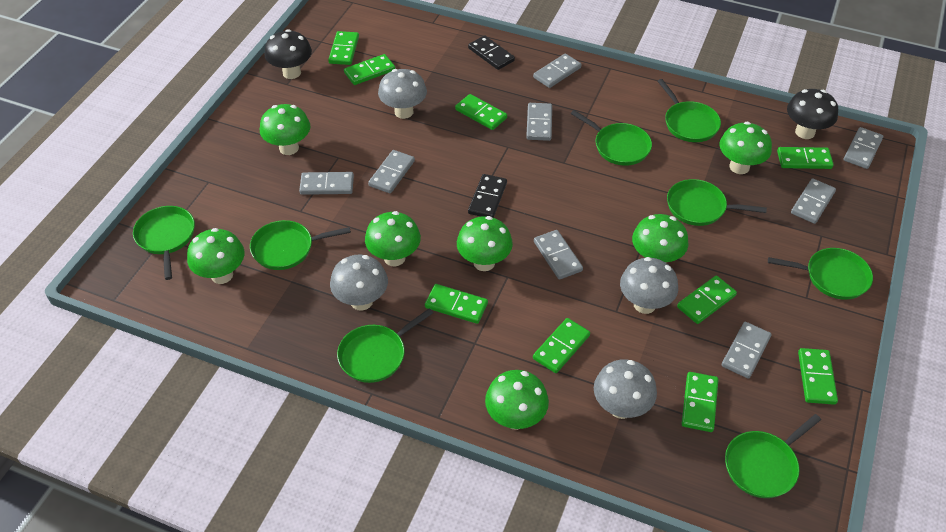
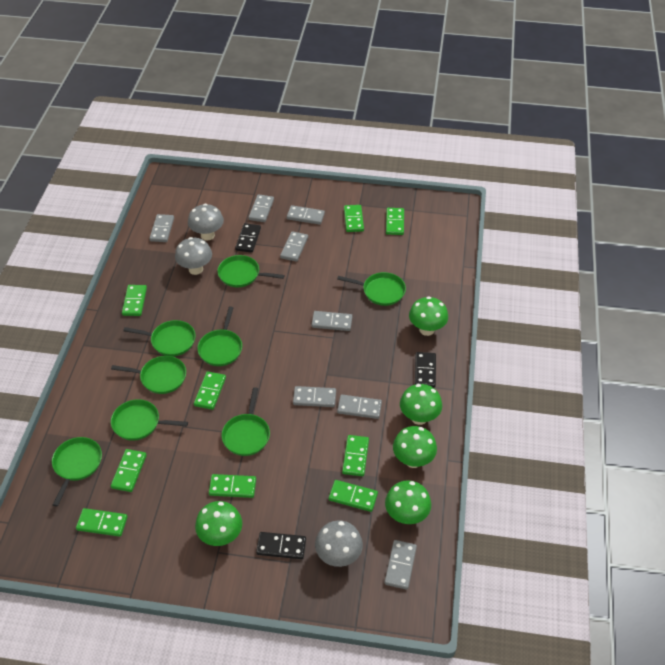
black domino: [468,35,515,70] [468,174,507,218] = 2 -> [235,223,261,253] [256,532,306,559] [415,352,436,388] = 3
black mushroom: [264,29,312,79] [787,89,838,139] = 2 -> none = 0
green mushroom: [187,228,245,284] [260,104,310,155] [365,211,421,266] [457,216,513,271] [485,370,549,430] [632,214,688,263] [720,122,772,174] = 7 -> [195,501,242,546] [385,480,431,524] [393,426,437,468] [400,384,442,425] [409,296,448,336] = 5
grey mushroom: [330,255,388,311] [378,69,427,119] [594,359,657,419] [620,257,678,314] = 4 -> [175,237,212,275] [188,204,224,241] [315,520,363,567] = 3

